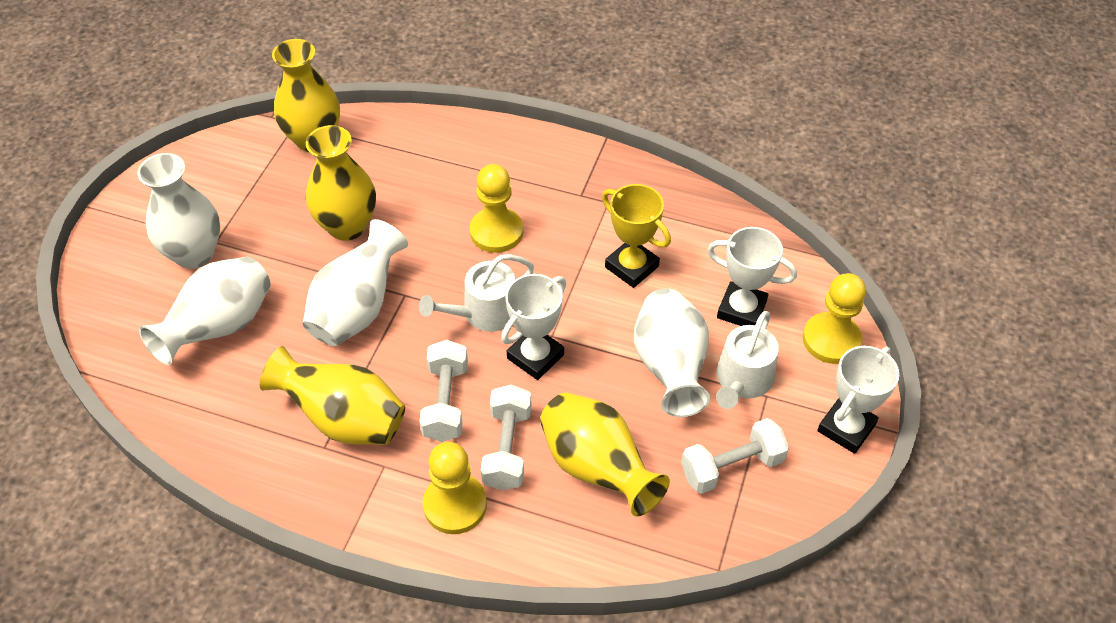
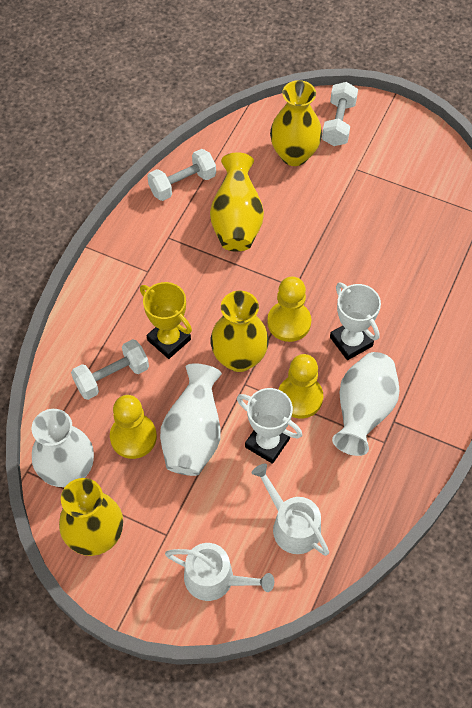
white trophy: [501,274,566,380] [708,227,797,326] [817,346,899,454] = 3 -> [237,388,302,464] [330,283,381,360] = 2
white vase: [137,153,220,269] [139,257,271,365] [302,219,408,346] [634,288,710,417] = 4 -> [32,409,94,487] [160,363,222,476] [332,352,399,456] = 3

